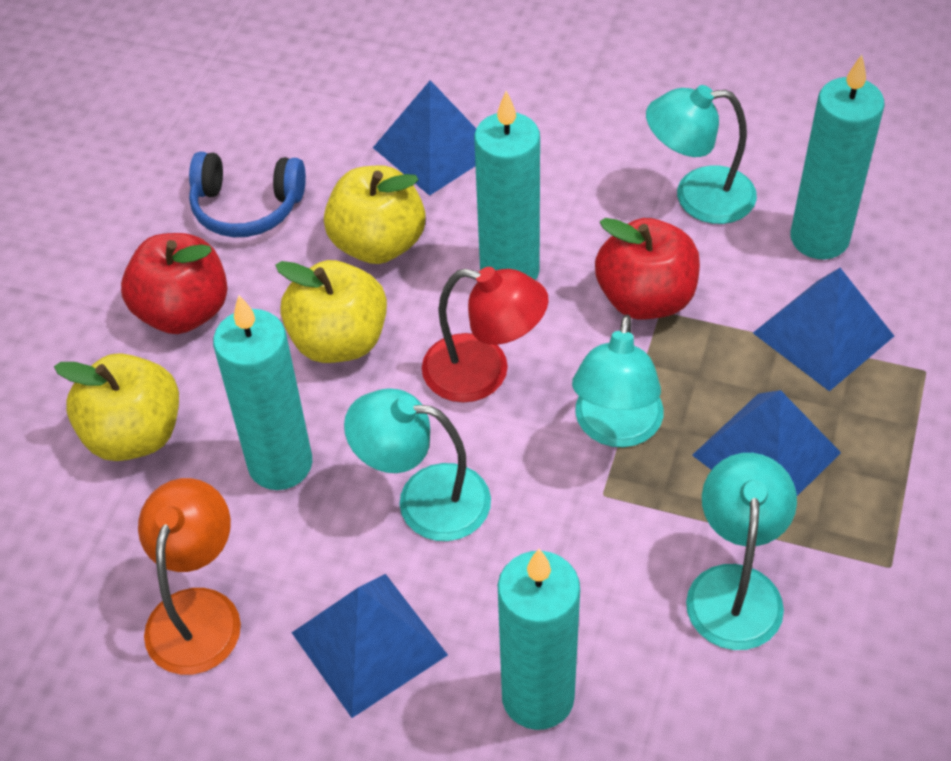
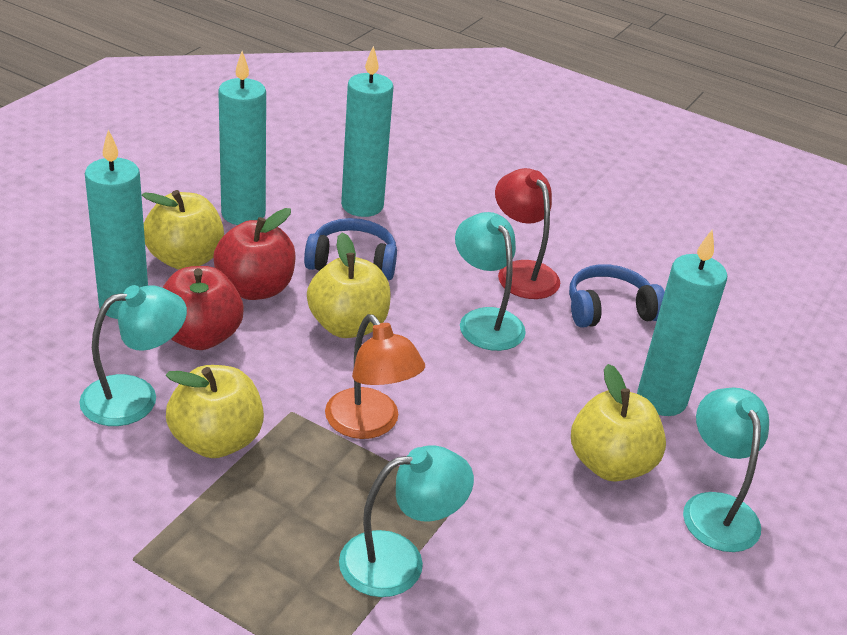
blue headphones: [189,152,306,237] = 1 -> [304,218,397,280] [569,264,665,328] = 2
blue pyramid: [292,574,448,718] [373,80,476,196] [692,390,841,496] [753,268,894,391] = 4 -> none = 0
yellow apple: [54,353,179,461] [275,260,387,363] [324,165,426,264] = 3 -> [142,190,224,270] [166,365,264,458] [307,233,391,338] [571,364,666,482] = 4

